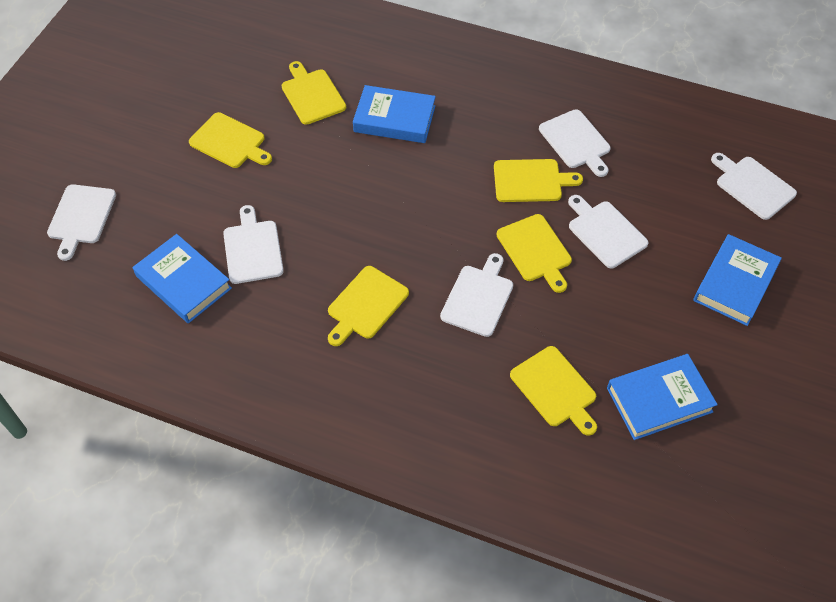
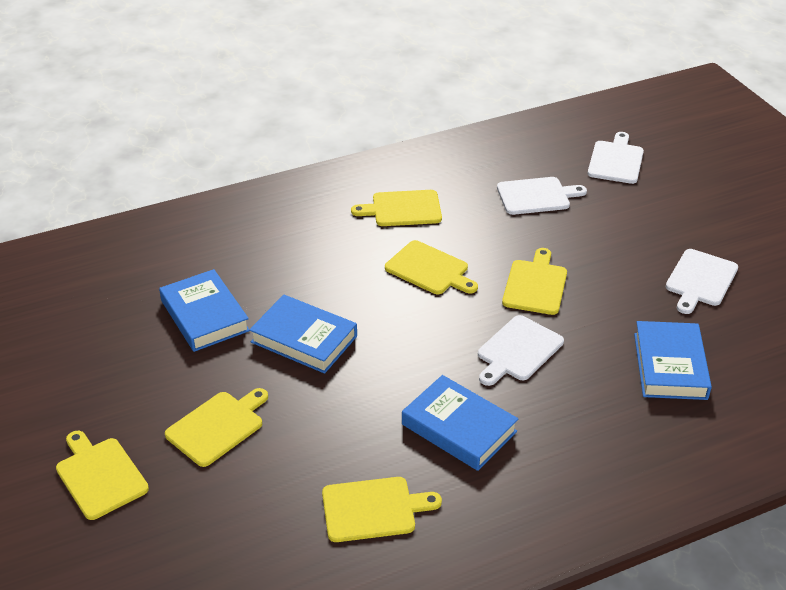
white cutting board: [47,184,116,261] [223,205,284,284] [440,253,513,337] [539,109,611,177] [568,195,648,268] [711,153,797,220] = 6 -> [478,315,564,386] [497,177,587,215] [587,132,644,184] [666,249,738,314] = 4

